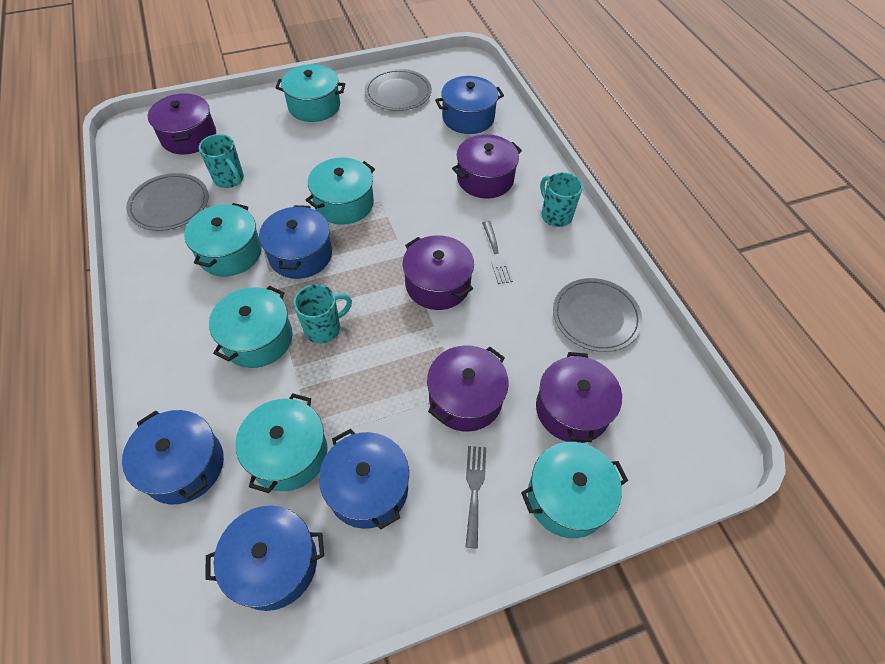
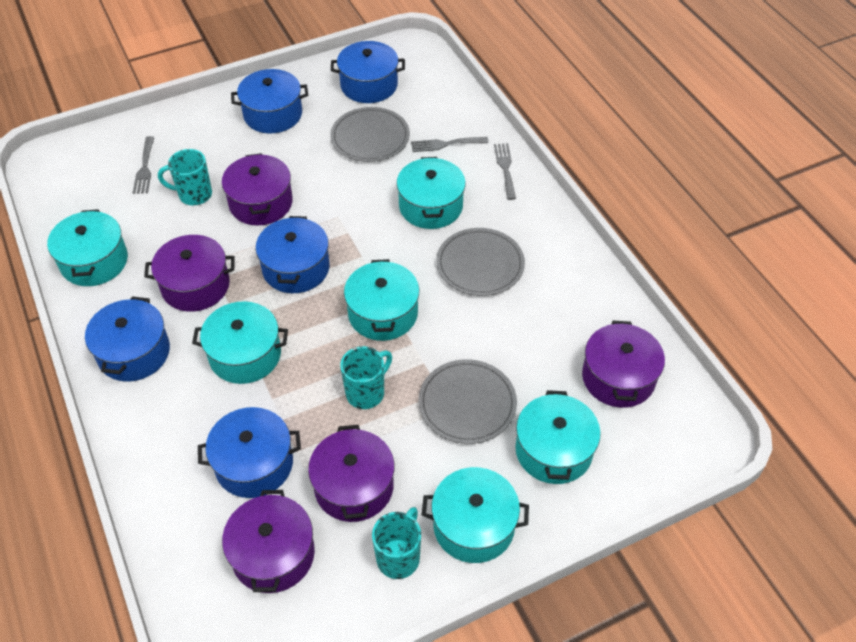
grey fork: [465,446,486,549] [482,221,513,284] = 2 -> [133,136,154,194] [411,137,489,152] [494,143,516,200] = 3

